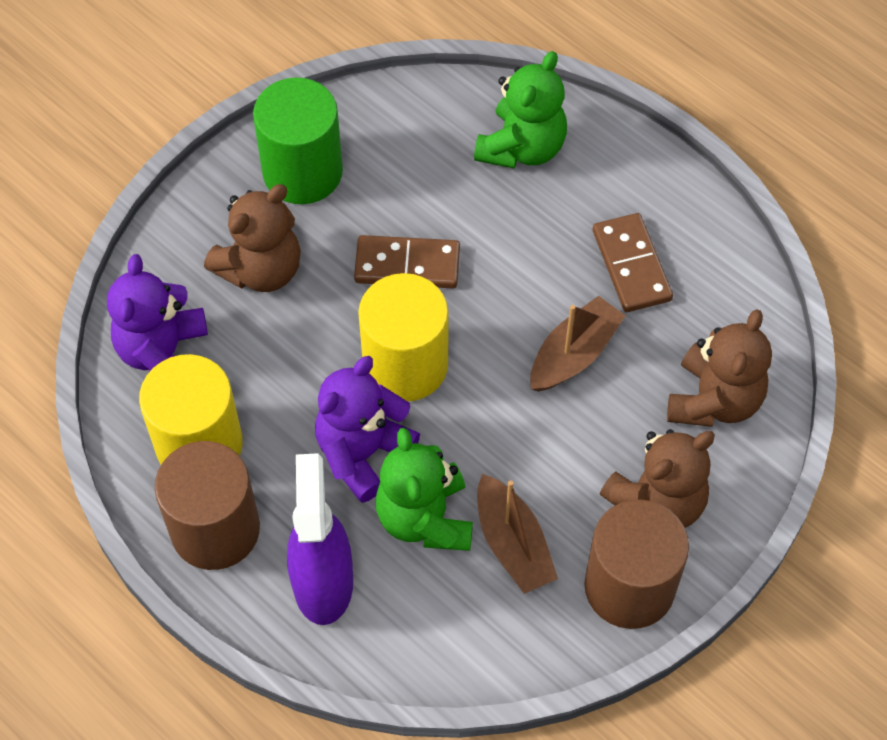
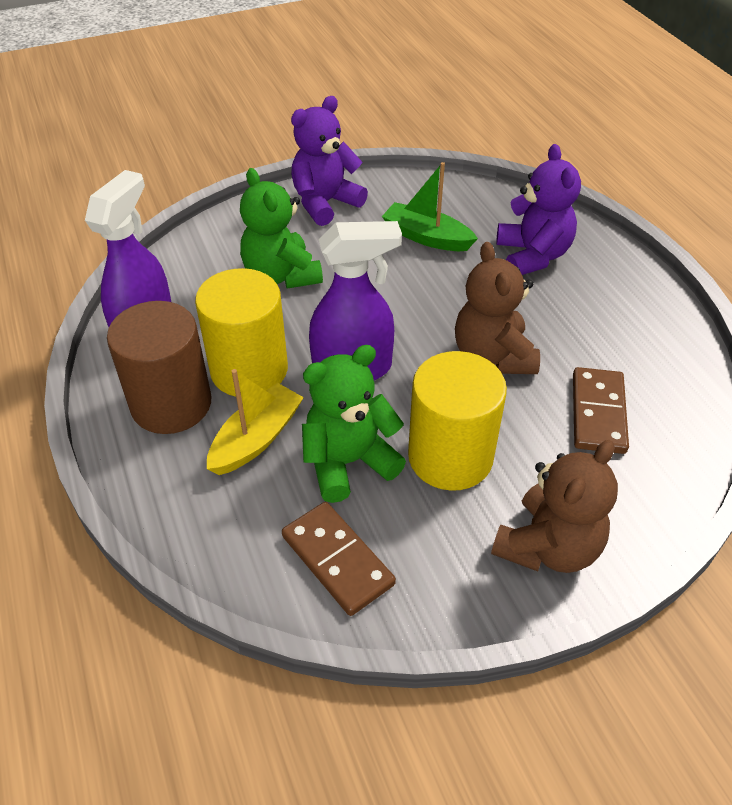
brown boat: [477,474,558,594] [530,296,626,392] = 2 -> none = 0
brown cylinder: [155,441,260,570] [584,500,689,629] = 2 -> [107,301,211,434] = 1
brown teddy bear: [204,184,301,292] [600,429,715,528] [667,309,772,427] = 3 -> [455,242,540,374] [491,440,618,573] = 2
green boat: none = 0 -> [382,162,478,251] = 1
green cylinder: [253,77,343,204] = 1 -> none = 0
purple spray bottle: [287,453,353,625] = 1 -> [85,170,171,327] [309,221,402,380] = 2
yellow boat: none = 0 -> [207,369,304,475] = 1

